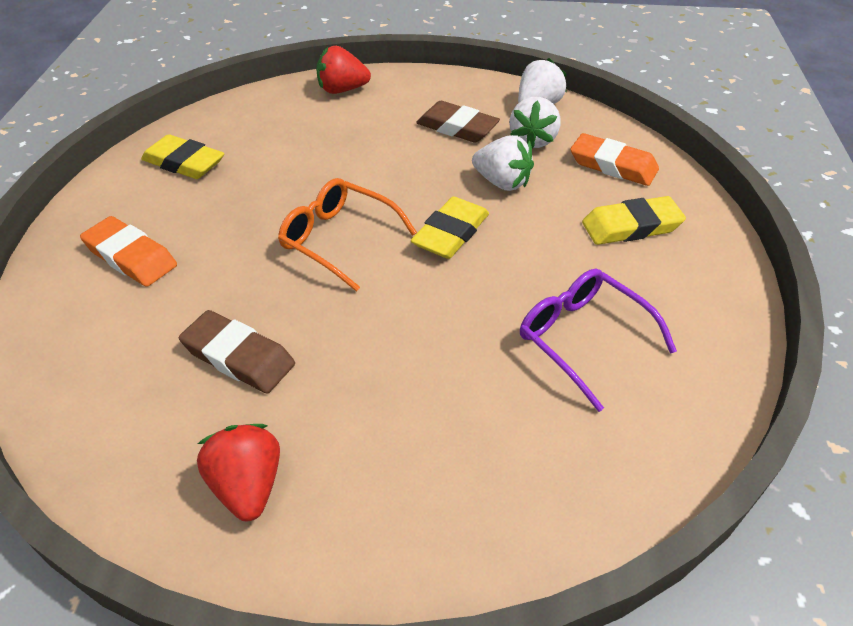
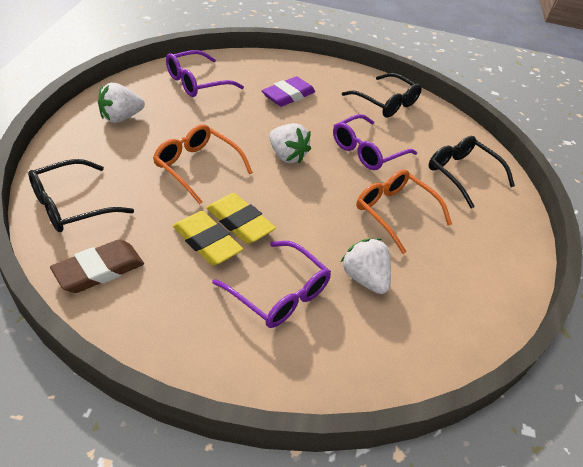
black glasses: none = 0 -> [28,159,134,232] [342,73,422,118] [429,136,515,209] = 3
brown eraser: [179,310,295,393] [416,101,500,142] = 2 -> [50,239,144,293] = 1
orange eraser: [80,216,177,287] [570,133,659,186] = 2 -> none = 0
orange glasses: [278,178,417,292] = 1 -> [153,124,253,204] [356,170,452,254] = 2
purple eraser: none = 0 -> [261,76,315,107] = 1
purple glasses: [520,269,677,412] = 1 -> [166,50,244,97] [212,241,331,328] [333,114,417,170] = 3
red strawberry: [197,424,280,521] [316,46,371,94] = 2 -> none = 0
yellow eraser: [141,134,224,179] [411,196,489,259] [582,196,686,245] = 3 -> [173,211,243,265] [206,193,276,244] = 2

